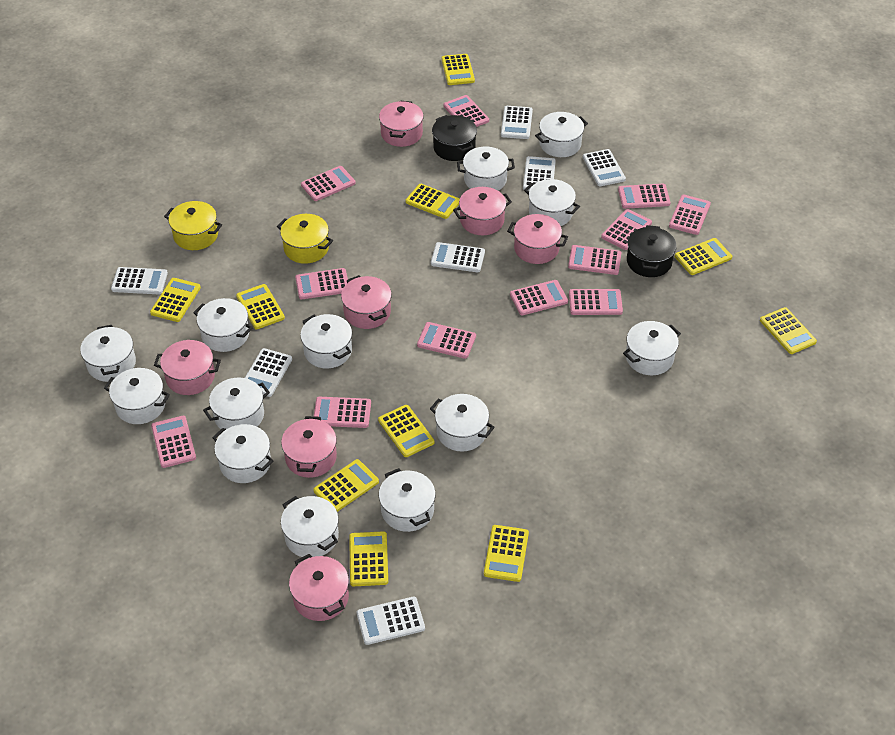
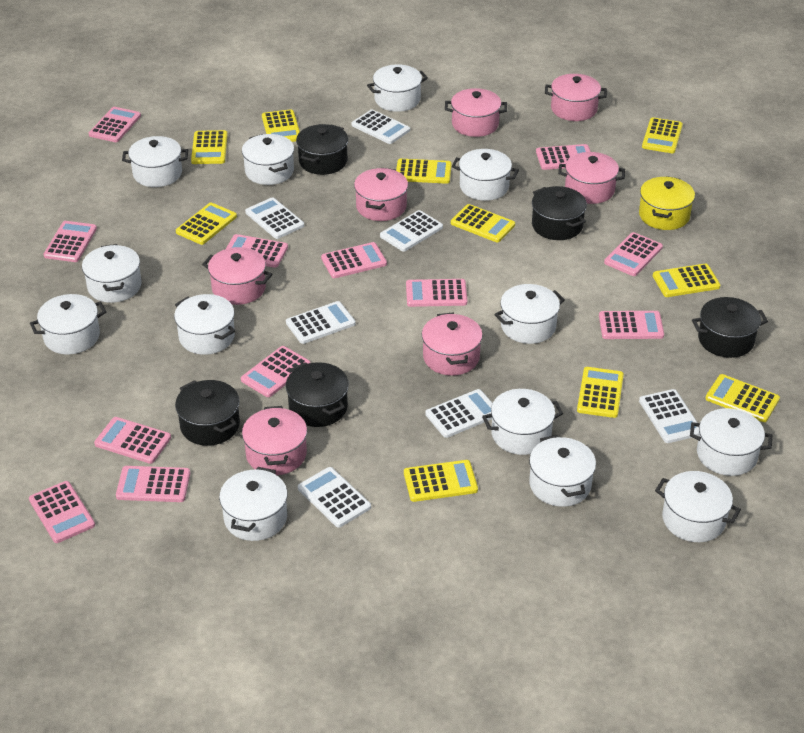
black pot: [432,115,477,161] [627,225,677,277] = 2 -> [175,380,240,446] [286,362,349,427] [296,124,348,175] [532,186,587,240] [692,297,768,358] = 5
yellow pot: [164,201,222,250] [277,214,333,264] = 2 -> [639,176,695,230] = 1

